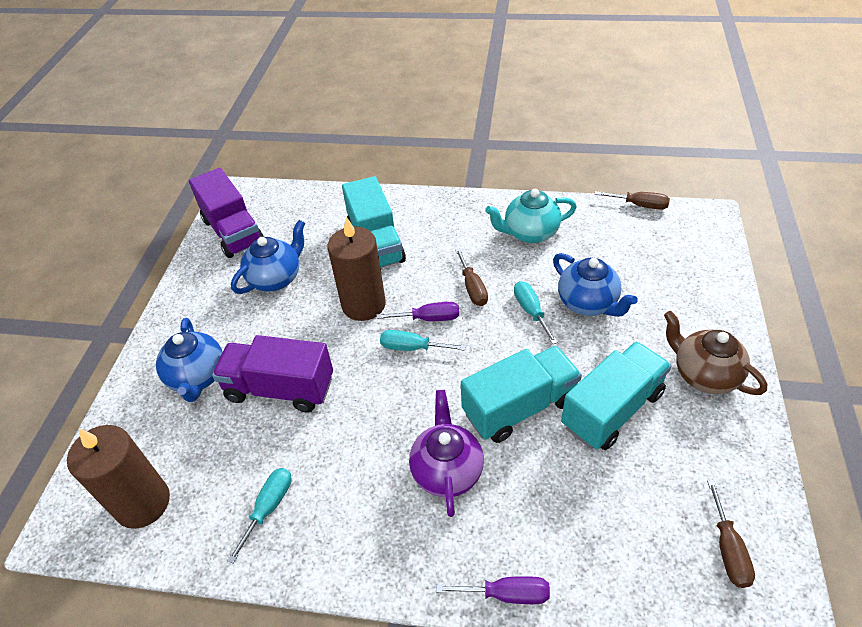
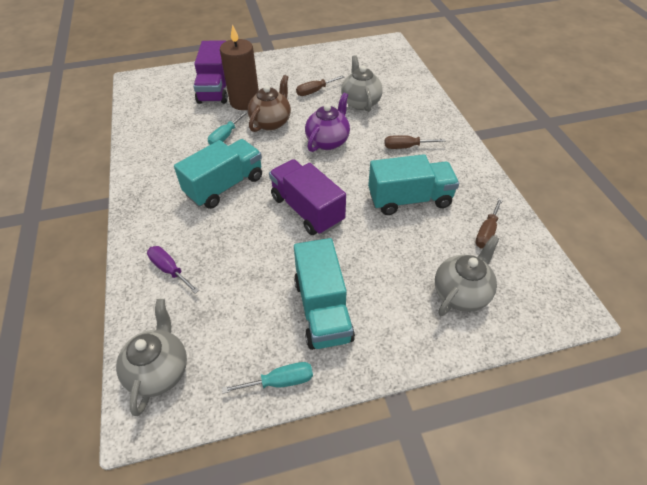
blue teapot: [156,318,223,402] [231,220,305,294] [553,253,638,317] = 3 -> none = 0
brown candle: [67,425,170,529] [328,217,386,321] = 2 -> [220,24,259,110] = 1
grey teapot: none = 0 -> [116,299,187,416] [341,55,383,112] [435,235,499,316] = 3
purple screwdriver: [377,302,459,321] [436,576,550,604] = 2 -> [147,246,199,294] = 1
turquoise screwdriver: [227,468,292,563] [380,330,466,351] [514,281,558,344] = 3 -> [208,111,248,145] [222,362,313,394] = 2
turquoise teapot: [485,189,577,243] = 1 -> none = 0

